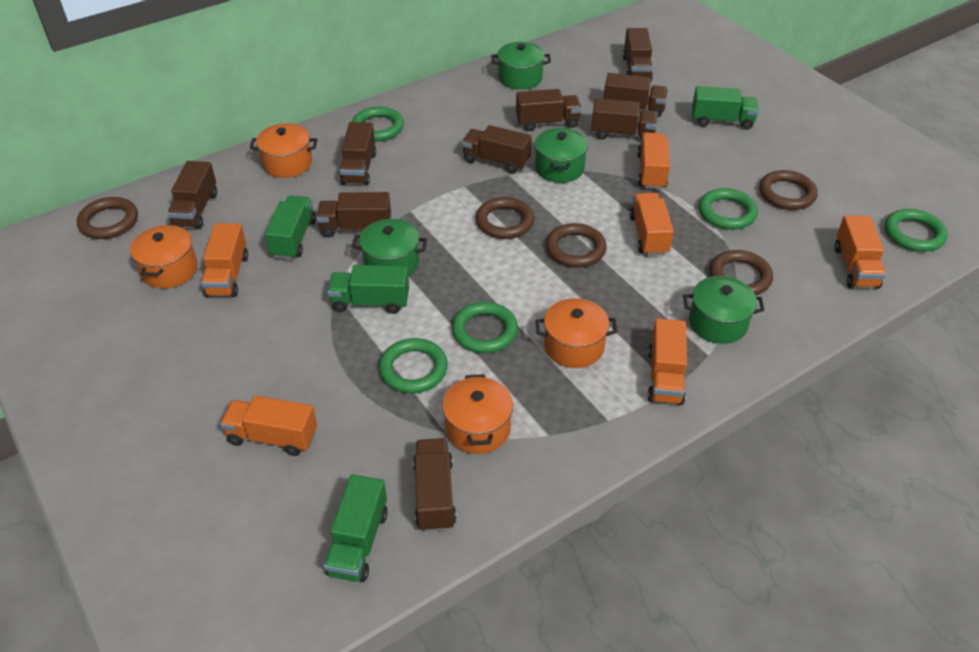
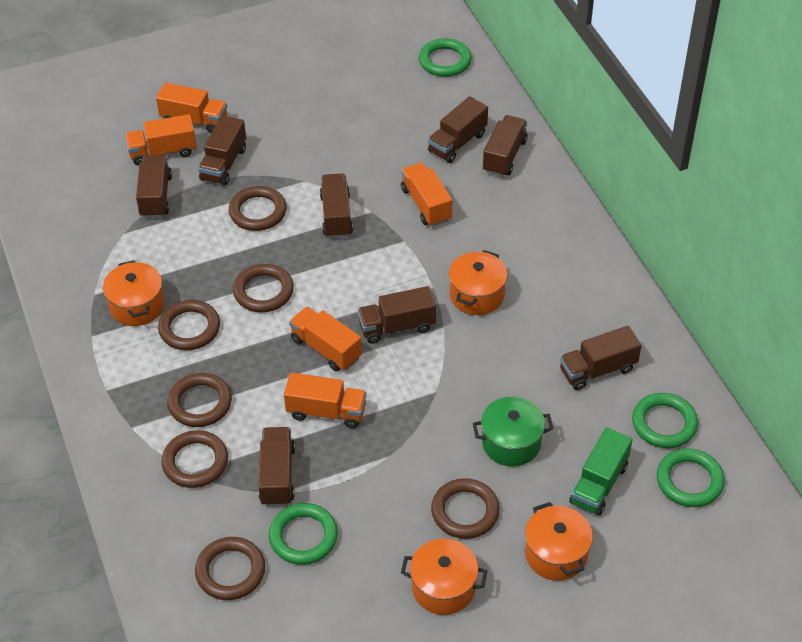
brown ring: [77,197,138,239] [476,197,534,239] [546,223,607,268] [710,250,773,295] [759,170,818,210] = 5 -> [158,300,220,350] [161,430,228,488] [167,373,232,427] [195,537,265,600] [229,186,287,231] [233,264,294,312] [431,478,500,539] = 7
brown truck: [167,161,217,229] [316,192,391,238] [340,122,377,186] [413,438,457,532] [462,125,532,174] [516,89,582,131] [591,98,658,140] [604,73,668,118] [623,28,653,81] = 9 -> [136,155,172,218] [198,116,246,185] [259,427,295,506] [320,173,353,238] [358,286,436,344] [428,96,488,163] [483,115,527,177] [560,326,642,390] = 8
green pot: [352,219,427,277] [492,42,551,90] [535,128,588,183] [683,276,765,344] = 4 -> [473,397,553,466] = 1
green ring: [352,106,404,142] [379,338,448,393] [452,302,518,353] [699,188,758,230] [885,209,948,252] = 5 -> [269,503,338,565] [419,38,472,77] [632,393,698,448] [657,448,725,507] = 4
green truck: [265,195,316,260] [324,474,388,582] [327,265,409,314] [692,86,759,130] = 4 -> [569,427,633,516] = 1
orange truck: [201,223,248,297] [220,396,317,456] [629,193,674,256] [637,132,670,189] [647,318,687,405] [835,215,886,289] = 6 -> [125,114,197,166] [156,83,227,133] [284,373,367,428] [289,307,362,372] [401,163,452,227] = 5

